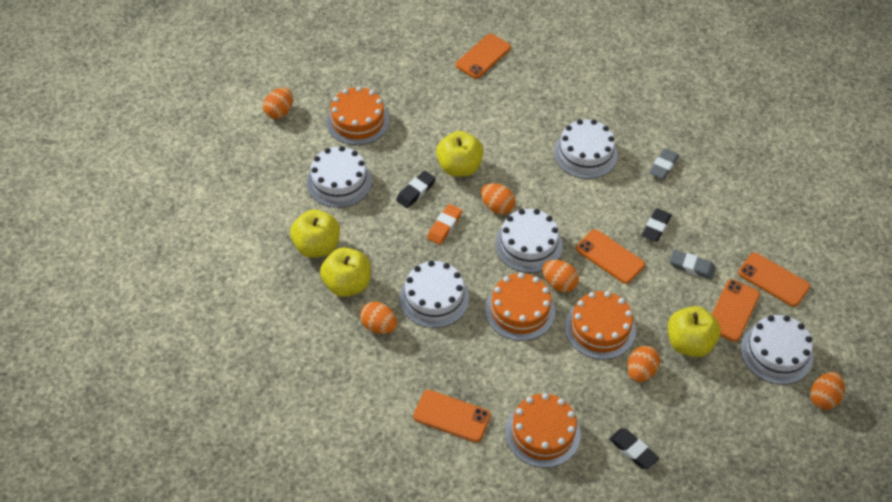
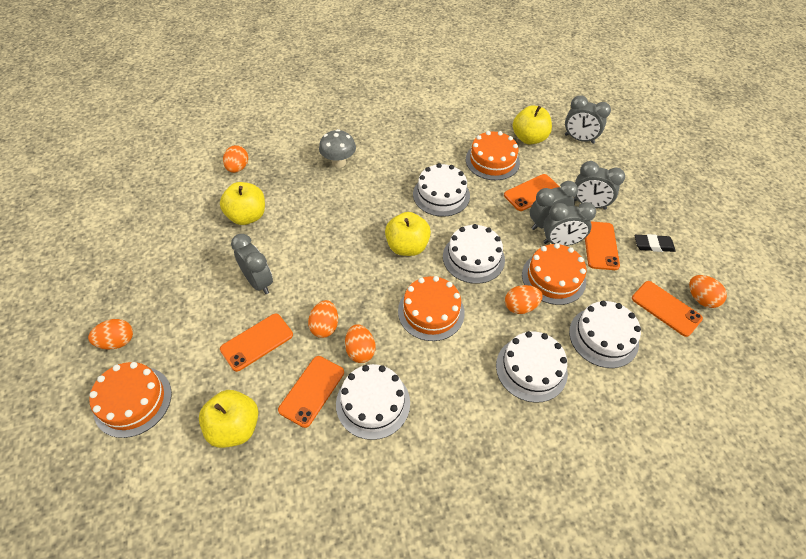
black eraser: [396,171,436,208] [609,428,659,469] [642,208,672,242] = 3 -> [634,234,676,252] = 1
grey clock: none = 0 -> [231,234,273,294] [530,181,578,230] [543,202,596,246] [565,95,611,144] [574,161,625,210] = 5
grey eraser: [649,148,679,180] [669,250,716,280] = 2 -> none = 0
grey mushroom: none = 0 -> [319,129,356,168] = 1
orange eraser: [427,204,462,245] = 1 -> none = 0

